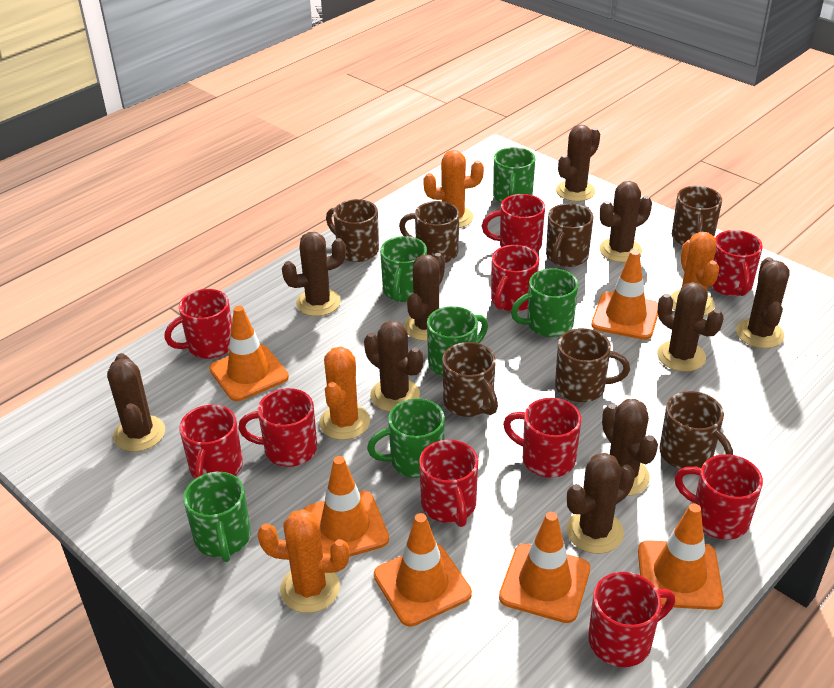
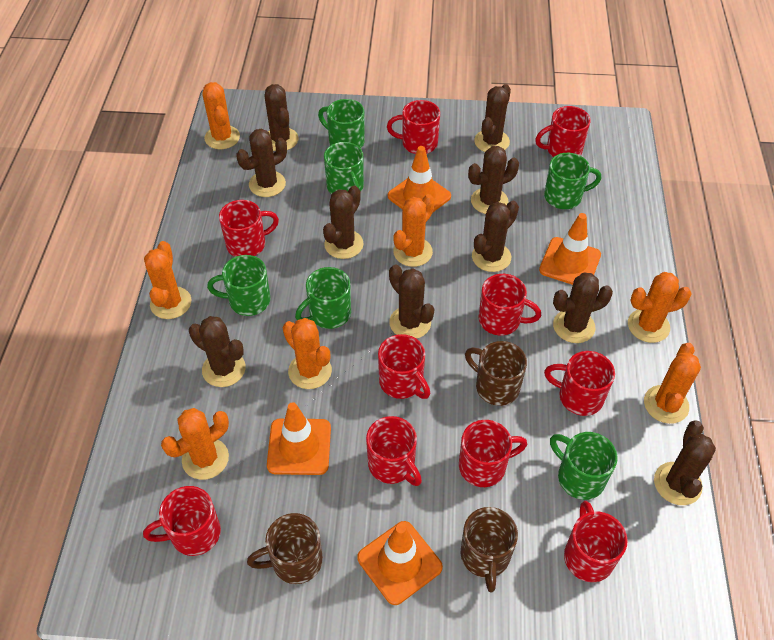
brown mug: [326,199,379,262] [399,201,459,263] [442,342,498,417] [546,203,593,267] [555,328,630,402] [659,391,733,469] [672,186,722,245] = 7 -> [247,513,323,584] [461,507,518,592] [465,341,527,406] = 3
orange cactus: [257,509,350,613] [319,347,370,440] [423,150,484,228] [670,232,719,316] = 4 -> [144,241,191,319] [161,408,229,480] [203,82,240,149] [283,318,332,389] [393,194,435,267] [628,272,692,343] [644,343,701,424] = 7
orange traffic cone: [209,306,289,401] [304,456,389,557] [374,513,472,627] [499,512,590,623] [591,250,658,340] [638,503,724,610] = 6 -> [267,402,331,475] [357,521,443,605] [388,146,451,212] [539,213,601,285] = 4

